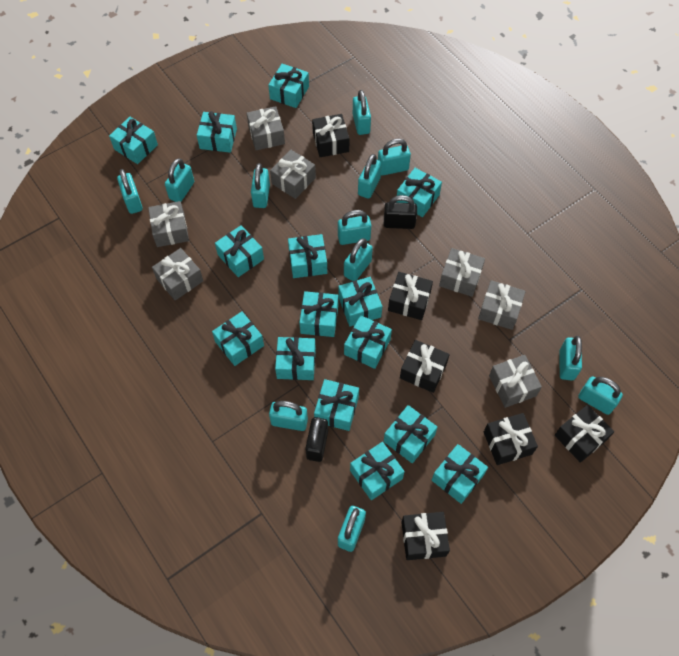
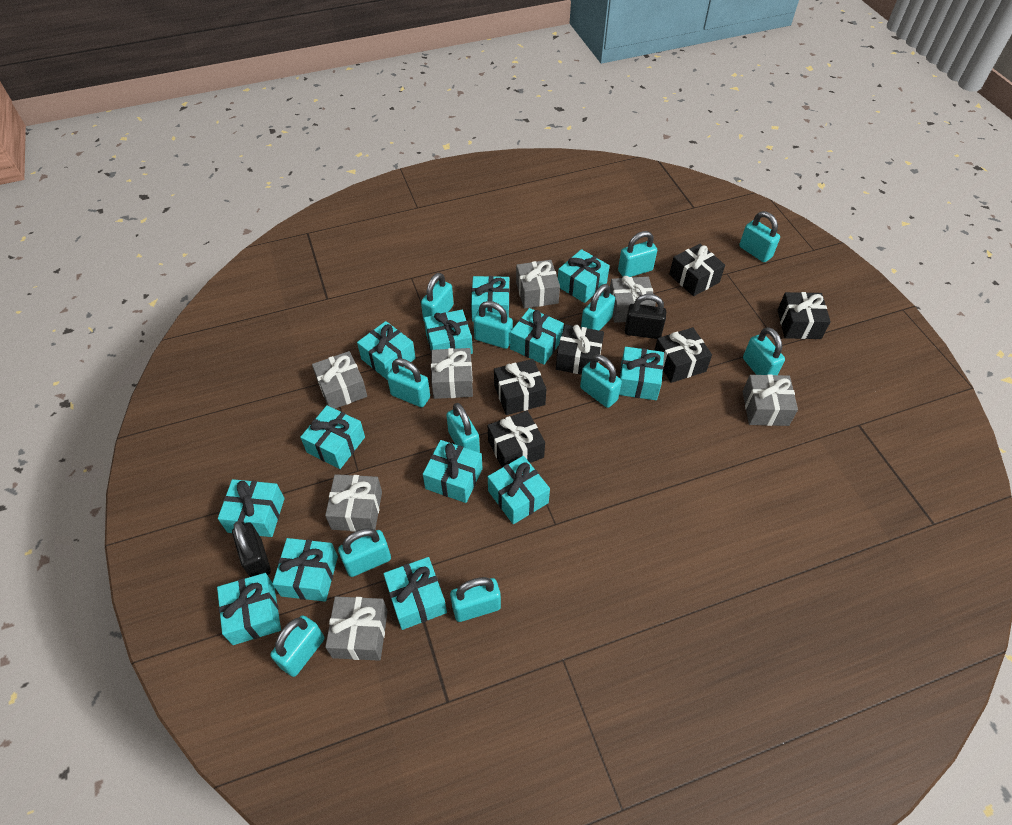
turquoise gift: [109,117,158,164] [197,111,237,153] [212,311,264,366] [215,225,264,277] [268,64,309,108] [275,337,316,380] [288,234,327,278] [299,291,338,337] [314,379,359,431] [338,277,382,327] [344,315,392,369] [350,442,405,500] [383,405,437,463] [396,168,442,217] [432,444,488,504] = 15 -> [217,573,281,645] [218,479,284,537] [272,538,338,602] [300,405,365,469] [357,321,416,379] [383,557,447,630] [423,440,483,503] [424,310,473,354] [471,276,509,322] [488,456,550,524] [510,308,564,365] [558,249,610,303] [619,347,664,400] = 13

